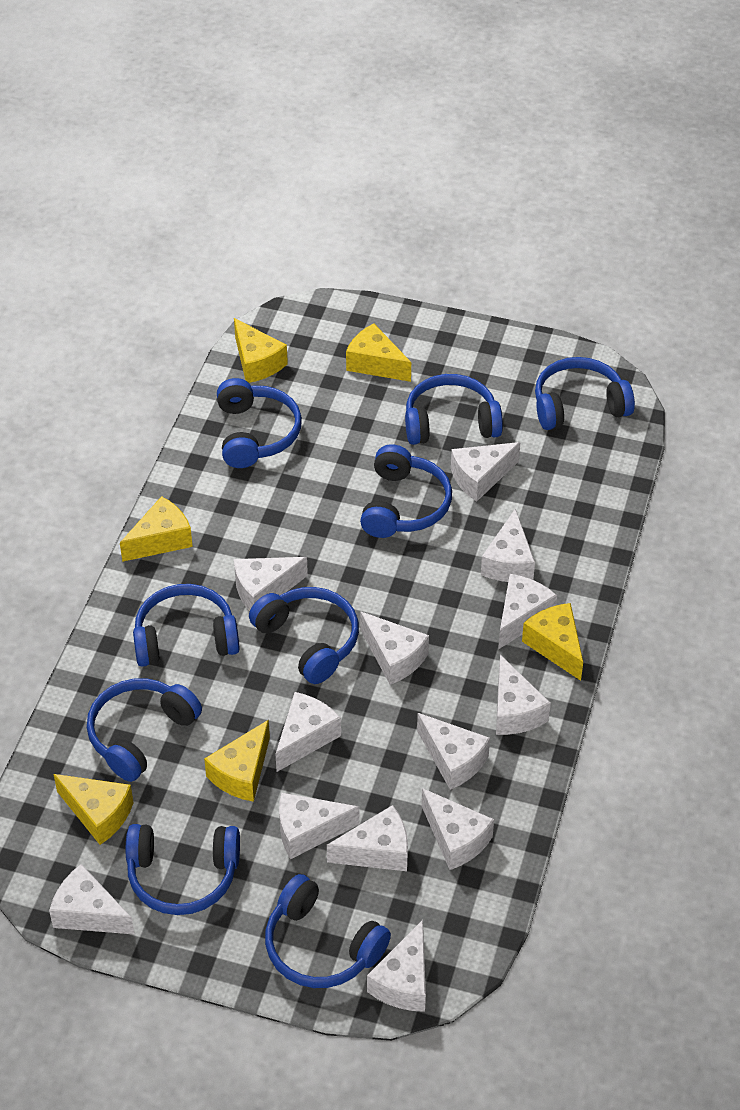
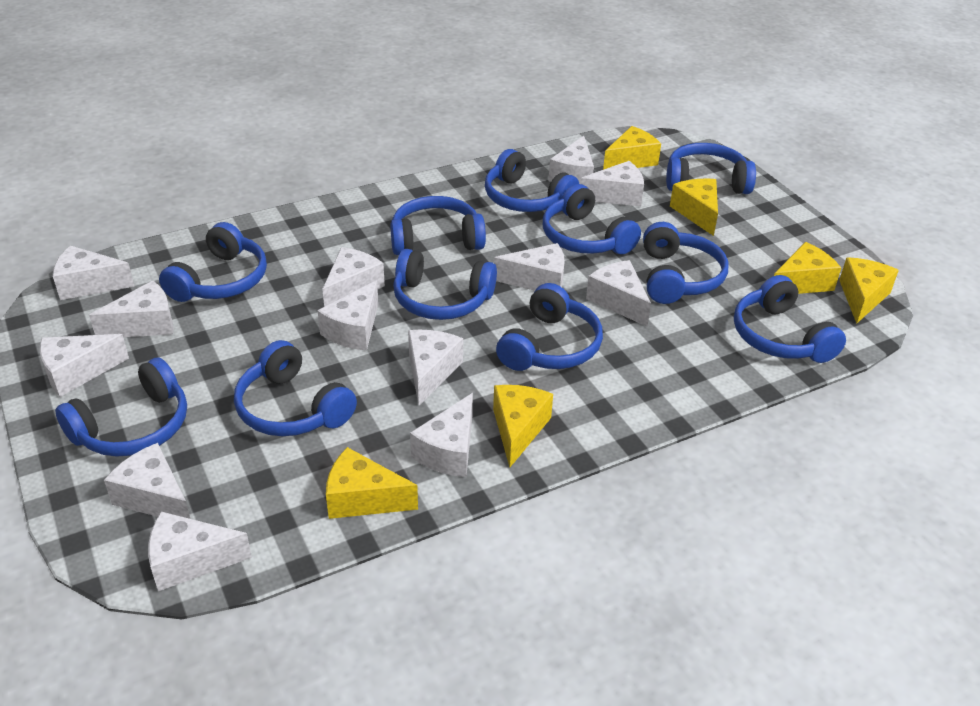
blue headphones: [87,678,202,782] [126,824,240,915] [133,584,240,667] [217,378,302,468] [249,587,359,684] [265,874,391,988] [360,444,452,538] [405,374,503,445] [535,357,635,430] = 9 -> [55,357,187,457] [159,222,267,302] [234,340,357,436] [391,196,486,255] [393,249,497,320] [485,149,579,212] [496,283,603,371] [543,184,641,254] [643,222,729,304] [666,143,756,194] [734,275,846,363] = 11

